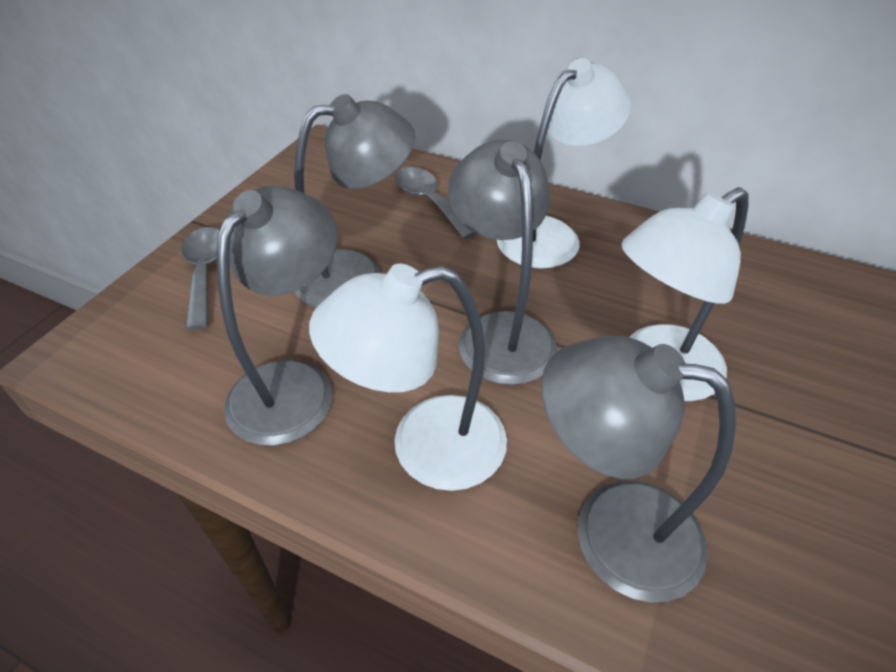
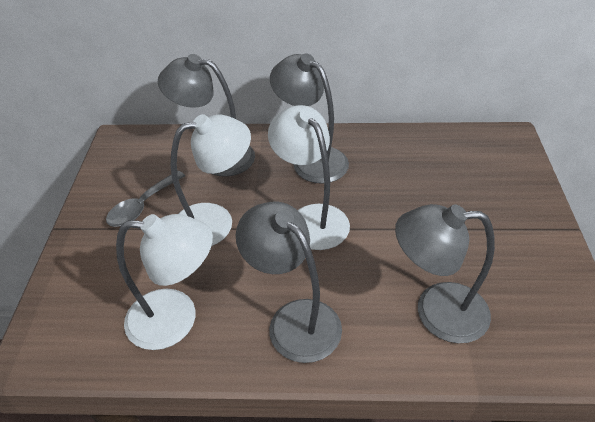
grey spoon: [181,227,220,330] [395,167,477,239] = 2 -> [106,170,185,227] = 1

